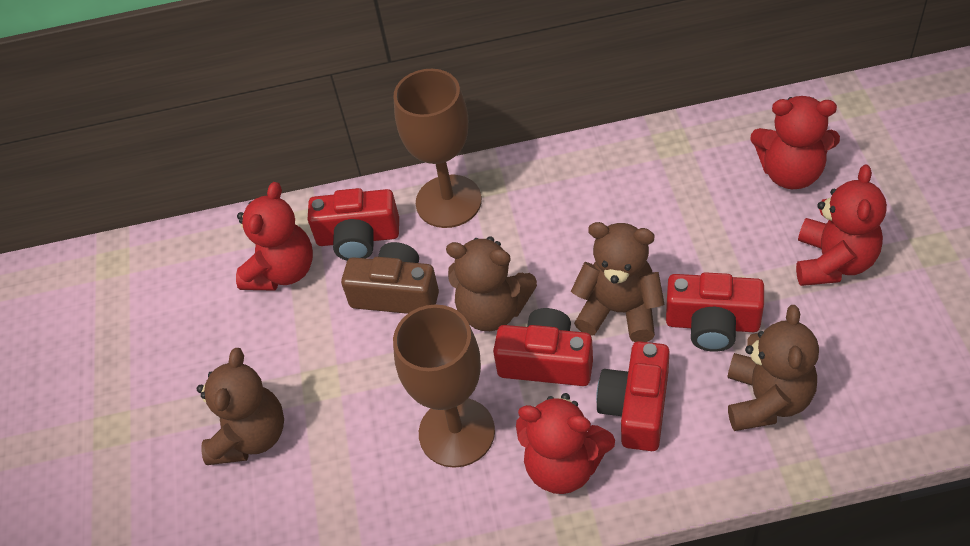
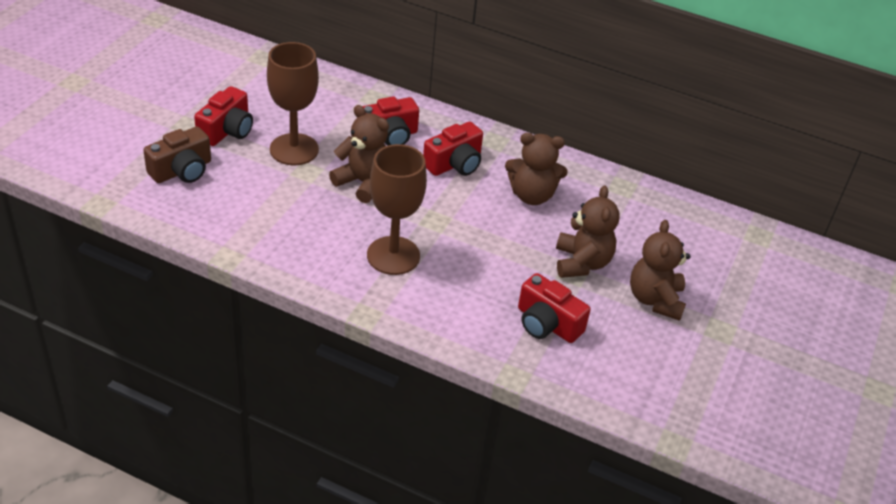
red teddy bear: [236,182,313,291] [516,393,615,494] [750,96,840,189] [796,165,887,286] = 4 -> none = 0

